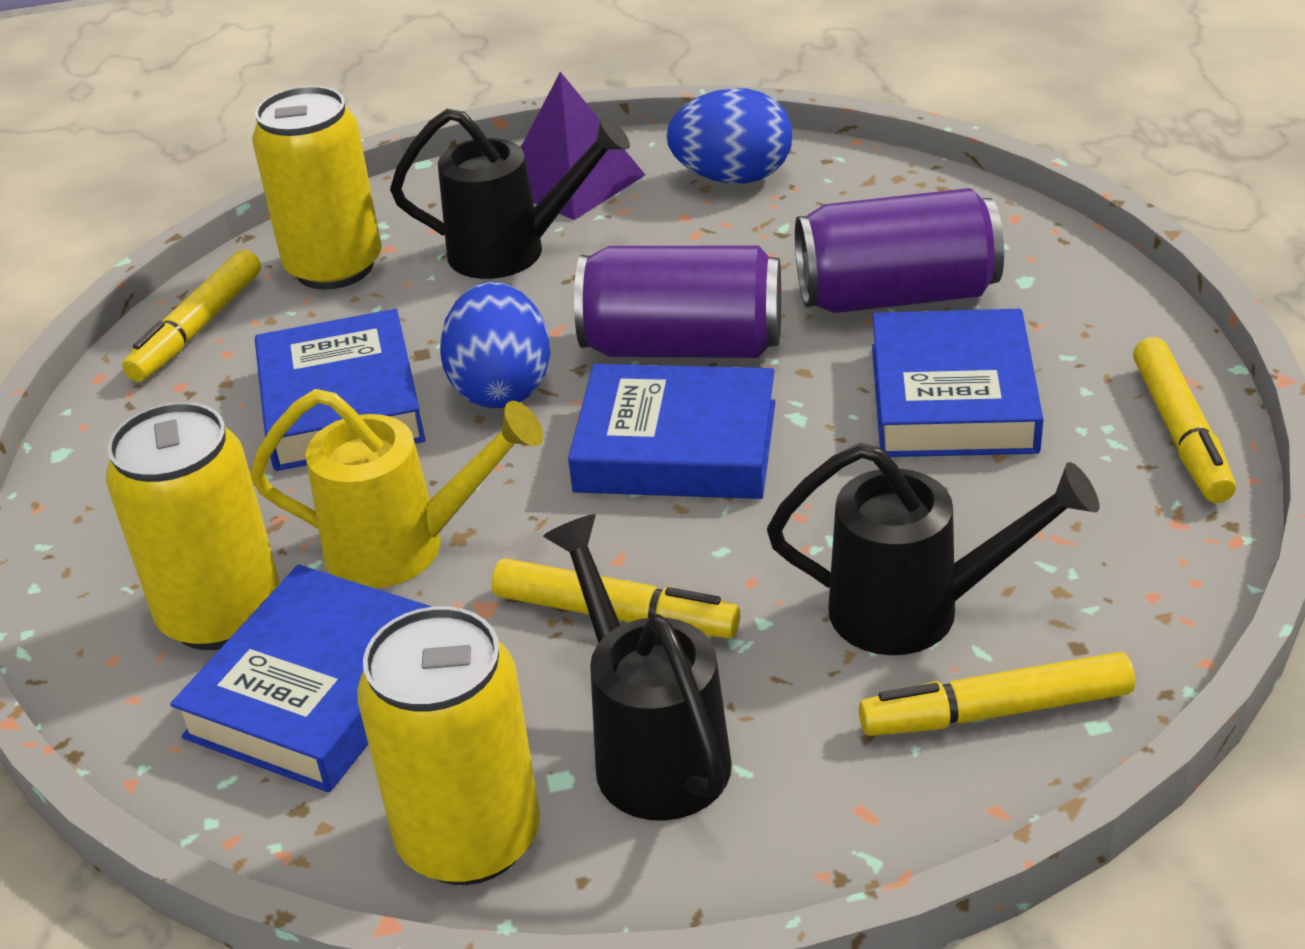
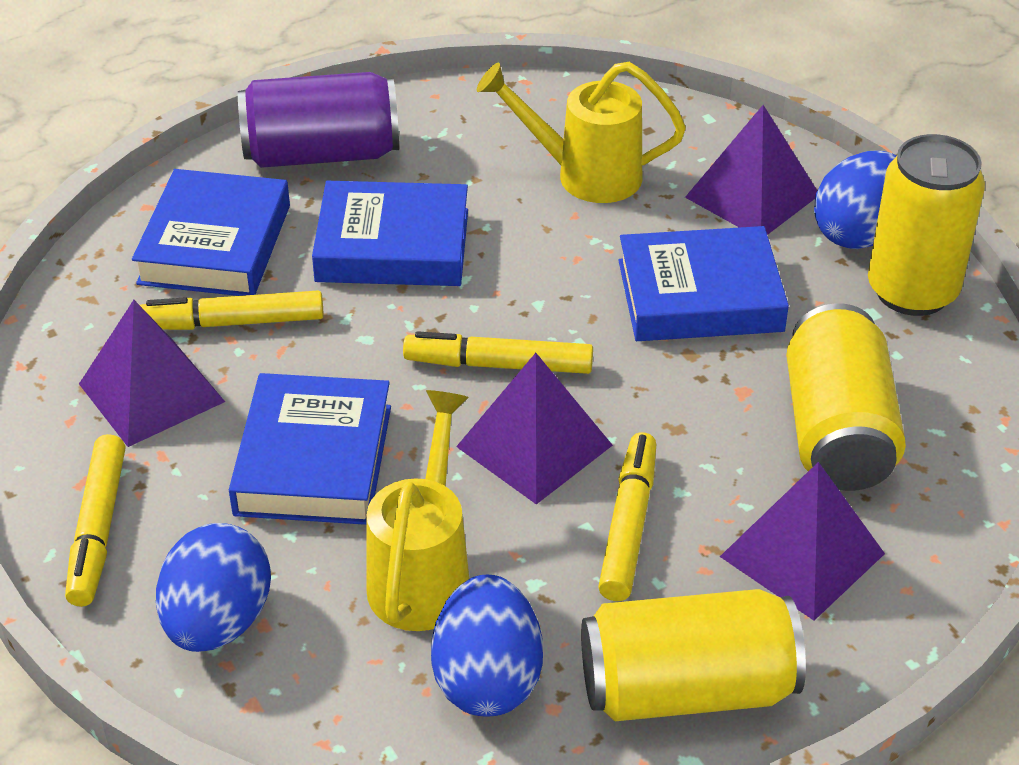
black watering can: [390,109,630,279] [543,514,732,821] [767,443,1099,655] = 3 -> none = 0
blue egg: [440,282,550,408] [666,88,792,183] = 2 -> [156,523,271,652] [431,575,543,717] [814,150,896,249] = 3
purple can: [574,246,781,358] [795,188,1004,313] = 2 -> [238,72,399,168] = 1
purple pyramid: [521,72,645,220] = 1 -> [79,300,225,447] [456,353,613,504] [685,105,817,235] [720,462,885,621] = 4
yellow watering can: [250,389,543,588] = 1 -> [367,390,469,631] [477,62,686,203] = 2

